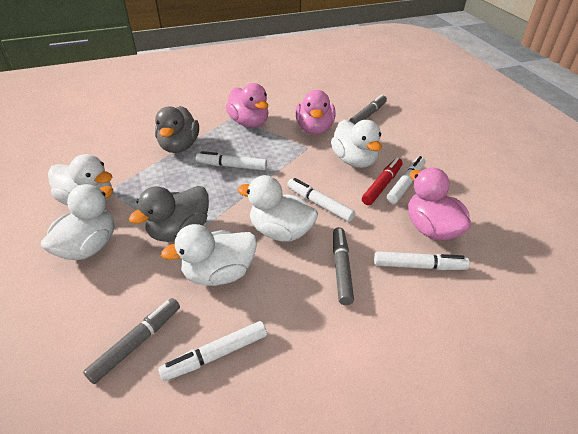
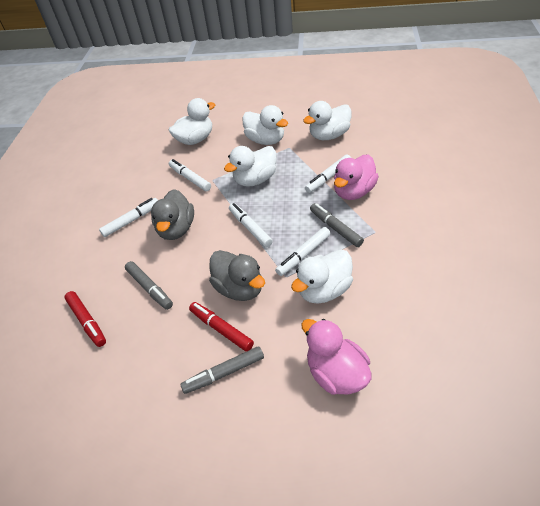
pink duck: [226,83,269,127] [295,90,335,135] [408,168,471,240] = 3 -> [301,319,371,395] [334,154,379,200] = 2
red marker: [362,158,403,205] = 1 -> [64,291,106,347] [189,302,254,352] = 2

